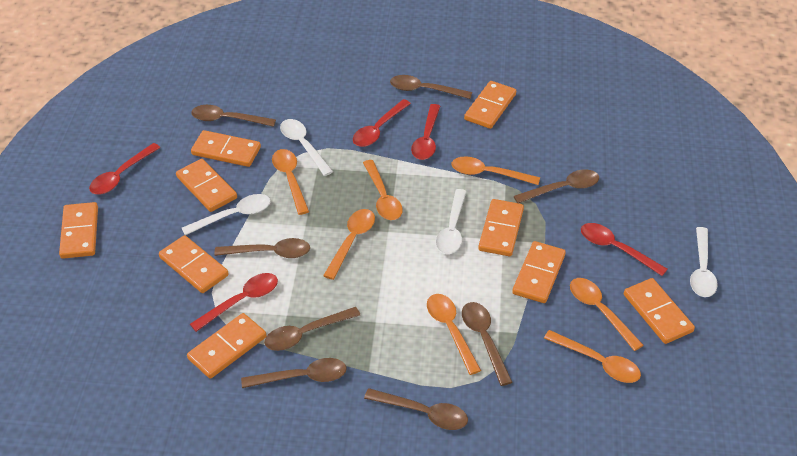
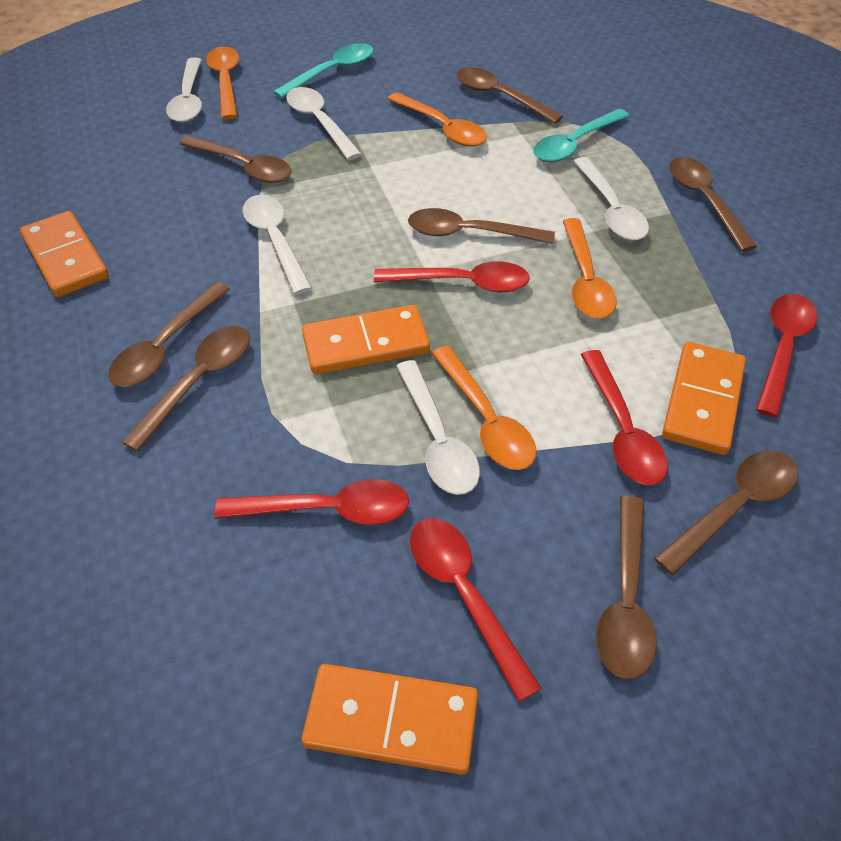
orange domino: [59,202,98,259] [159,235,229,293] [176,159,237,212] [187,313,267,379] [191,130,261,167] [464,81,516,129] [478,199,524,256] [512,241,566,303] [624,278,695,344] = 9 -> [20,211,109,297] [302,305,430,375] [302,664,478,775] [662,342,746,455] = 4
orange spoon: [272,149,309,215] [323,209,375,280] [363,160,403,220] [427,294,481,375] [452,156,540,185] [544,330,641,383] [570,278,643,351] = 7 -> [206,47,239,120] [388,92,487,147] [431,346,536,470] [563,218,617,319] = 4
turquoise spoon: none = 0 -> [273,43,374,99] [533,109,629,162] = 2
white spoon: [182,194,271,235] [280,119,333,176] [436,189,467,254] [690,227,718,297] = 4 -> [166,57,202,123] [242,195,312,295] [286,87,362,160] [396,360,480,495] [573,157,649,240] = 5

